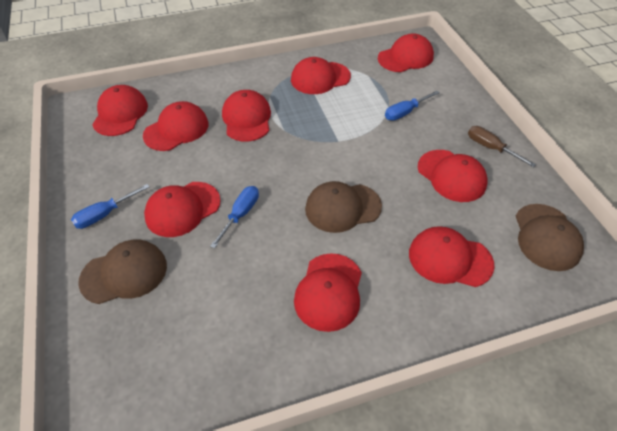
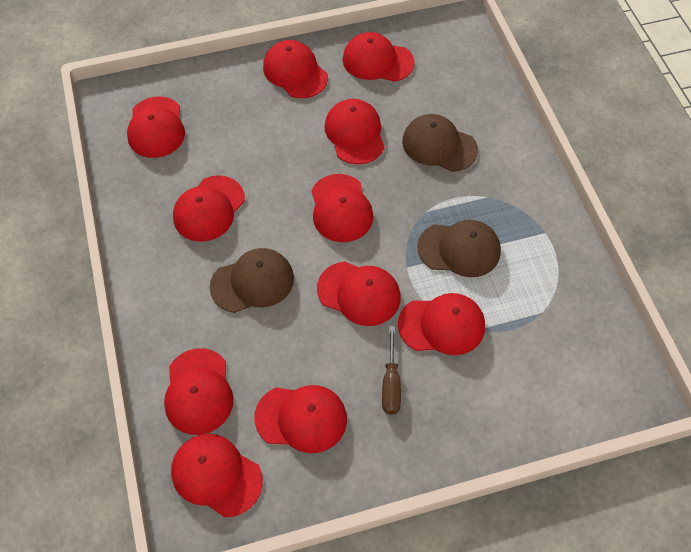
blue screwdriver: [71,184,150,229] [210,186,259,249] [385,91,440,121] = 3 -> none = 0
red cap: [92,85,148,136] [143,101,209,151] [144,182,221,237] [222,90,271,142] [291,57,351,94] [294,253,362,332] [378,33,434,72] [409,226,495,287] [418,150,488,202] = 9 -> [127,96,185,158] [164,348,233,435] [171,434,263,517] [173,175,245,242] [254,385,347,453] [263,40,328,98] [311,174,373,242] [317,262,401,326] [324,99,385,164] [342,32,415,82] [398,293,485,355] = 11

